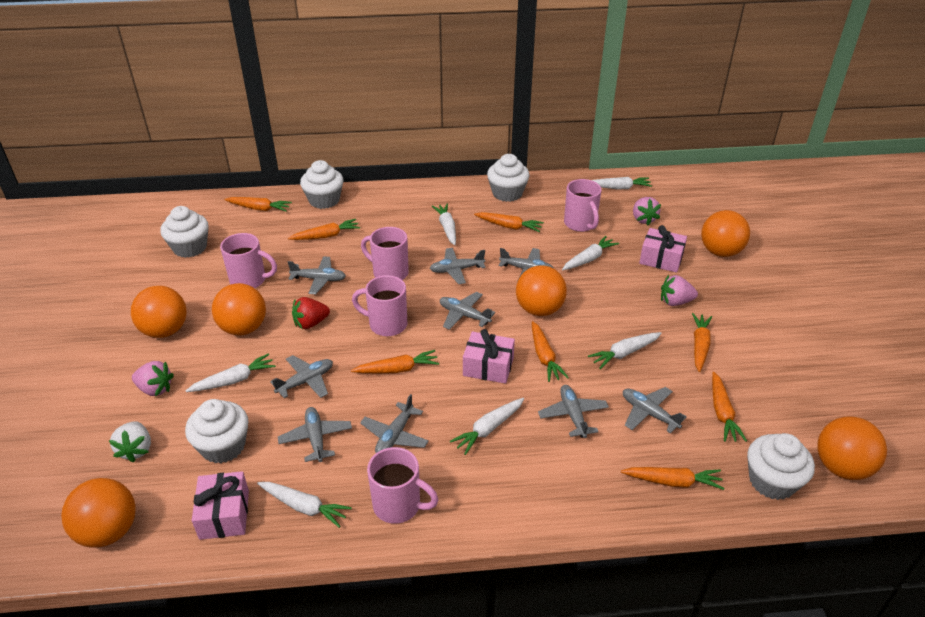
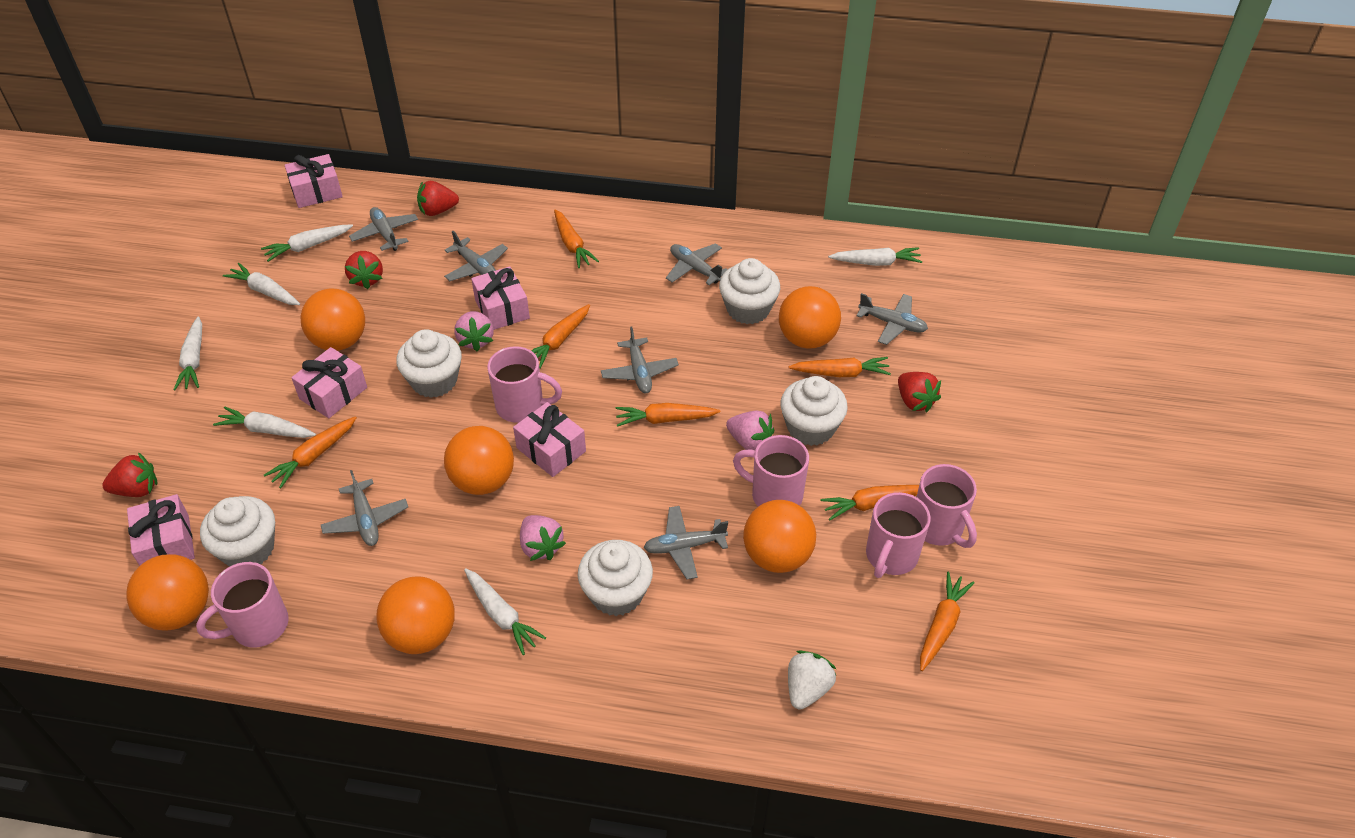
grey plane: [270,355,333,398] [278,407,352,462] [288,256,346,294] [360,394,429,453] [430,248,486,284] [440,292,495,330] [499,248,554,282] [538,385,609,438] [623,387,687,434] = 9 -> [321,470,408,546] [349,207,418,251] [444,231,508,281] [601,327,679,393] [644,506,728,579] [666,243,728,285] [856,293,928,345] = 7
orange carrot: [224,197,292,212] [288,219,360,240] [351,350,439,373] [474,212,544,232] [532,321,569,382] [621,467,724,490] [692,313,712,372] [712,372,747,442] = 8 -> [264,416,357,489] [531,304,590,369] [554,210,599,268] [615,403,720,427] [788,357,891,377] [821,485,919,520] [920,572,975,671] = 7
pink gift: [192,471,249,540] [463,329,515,384] [639,225,687,273] = 3 -> [127,494,195,566] [285,154,343,208] [291,347,367,418] [471,266,530,330] [513,402,586,477] = 5
red strawberry: [292,297,330,329] = 1 -> [102,452,158,497] [345,251,383,289] [417,181,459,216] [898,372,941,412] = 4
white carrot: [185,353,276,392] [257,482,352,528] [432,203,456,245] [450,398,524,455] [562,236,619,270] [588,332,662,369] [592,177,652,189] = 7 -> [173,316,202,390] [213,406,316,438] [223,263,300,305] [261,224,353,262] [464,568,546,655] [828,247,923,266] = 6

